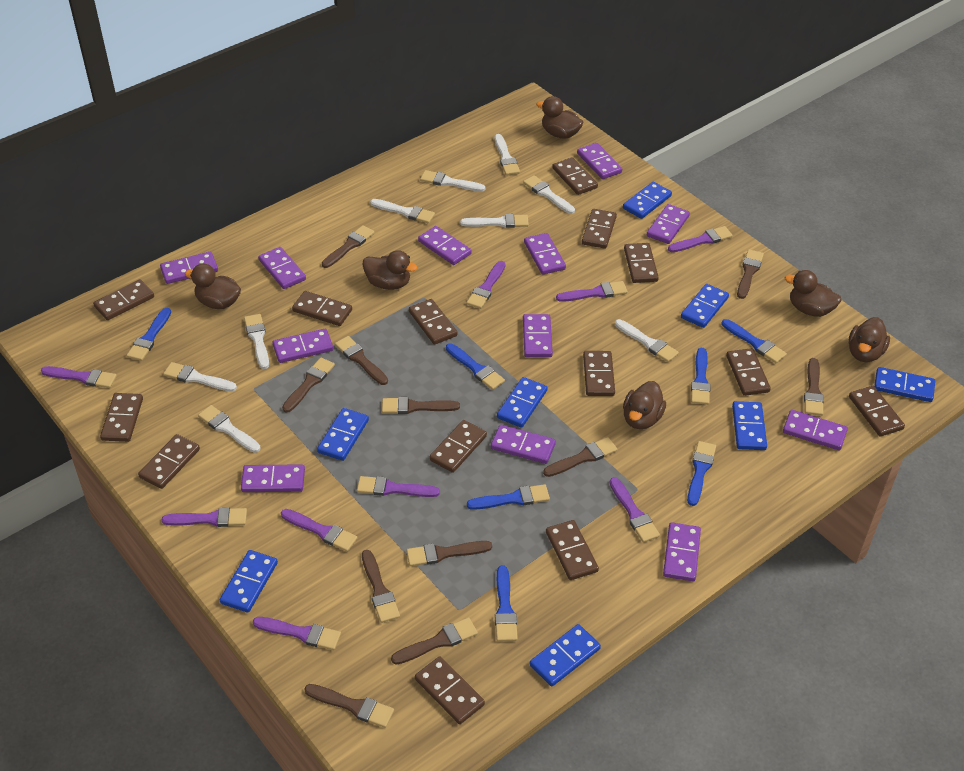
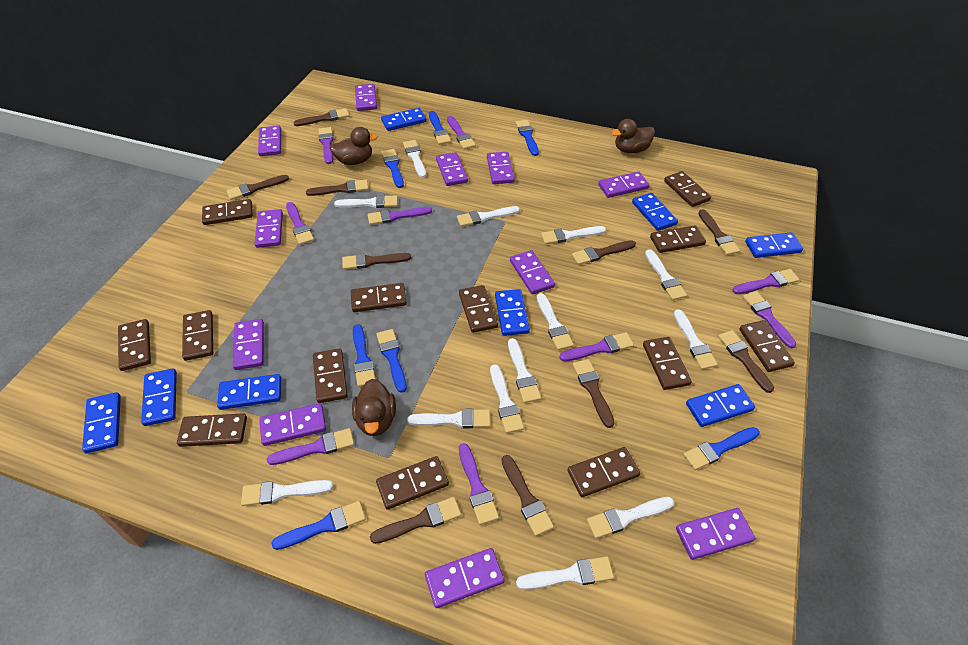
brown brush: [282,358,335,413] [304,684,394,728] [322,225,375,268] [335,336,388,385] [362,550,400,623] [382,397,460,414] [391,617,478,665] [406,541,492,566] [543,437,618,477] [737,250,764,299] [804,358,824,416] = 11 -> [226,175,289,200] [293,108,350,126] [306,179,369,196] [342,253,411,270] [370,497,461,544] [501,455,554,536] [572,240,636,265] [573,359,614,428] [698,209,740,255] [718,330,774,393] = 10
brown domino: [93,279,154,320] [100,393,143,442] [138,434,200,489] [292,291,352,326] [409,299,458,345] [415,656,485,724] [429,420,487,473] [546,520,599,580] [552,157,598,195] [582,209,617,249] [583,351,615,396] [624,243,659,283] [726,348,771,396] [849,386,905,437] = 14 -> [118,319,151,371] [177,413,247,447] [182,310,213,361] [202,199,253,225] [313,348,348,403] [351,283,407,312] [376,456,449,510] [459,285,498,333] [567,447,640,497] [643,337,692,390] [650,225,706,253] [664,171,711,207] [739,320,795,372] = 13
brown duck: [185,264,241,309] [362,250,418,290] [536,96,584,139] [623,381,666,429] [785,270,841,317] [848,317,890,362] = 6 -> [330,127,378,165] [352,379,396,436] [611,119,655,153] = 3
purple domino: [160,252,218,284] [241,464,305,492] [258,247,306,289] [273,329,333,363] [418,226,472,265] [491,425,556,464] [523,314,553,357] [524,233,566,275] [577,143,622,179] [647,204,690,244] [663,522,701,581] [783,410,848,450] = 12 -> [233,319,264,370] [255,209,283,248] [258,126,281,156] [259,403,326,446] [355,84,377,111] [425,548,504,608] [436,152,468,186] [487,152,515,184] [510,250,555,295] [598,172,649,198] [676,508,755,560] = 11
white brush: [163,362,237,392] [198,405,261,453] [244,314,269,369] [370,199,435,223] [420,170,485,192] [460,214,529,228] [494,134,520,175] [523,175,575,214] [615,319,679,362] = 9 -> [241,480,333,506] [334,195,398,208] [403,140,426,178] [407,409,490,428] [457,206,520,227] [490,364,524,433] [508,338,541,403] [516,556,614,590] [537,293,574,350] [541,226,606,244] [587,497,674,539] [645,249,687,300] [674,309,718,370] = 13

